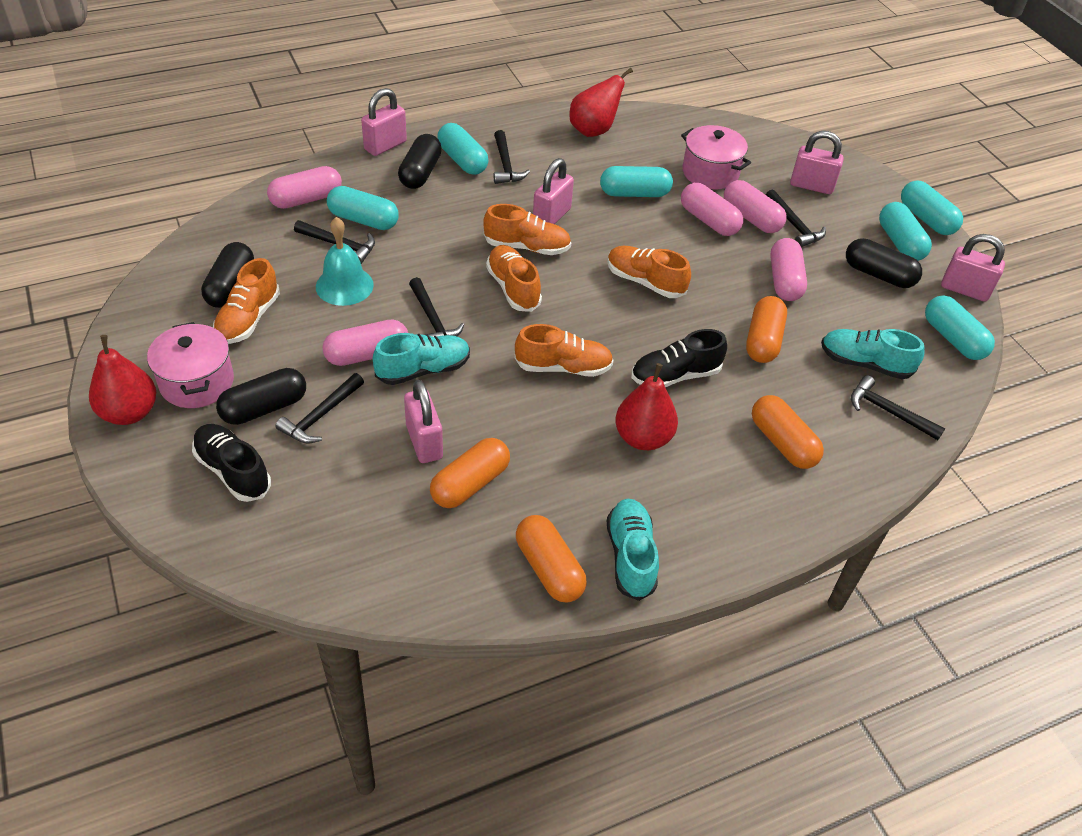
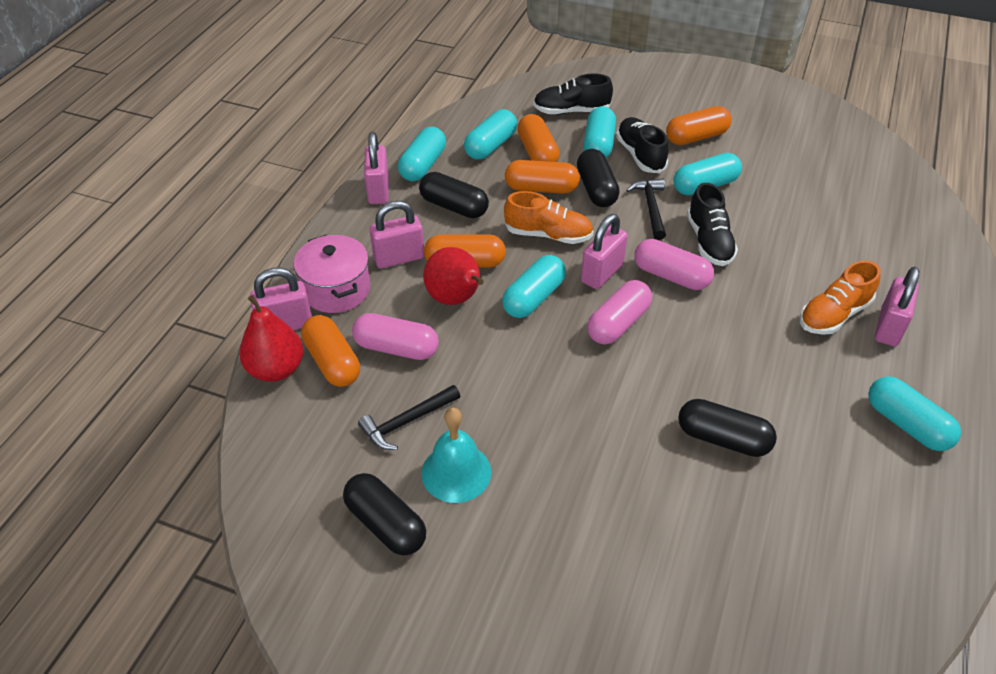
black hammer: [276,373,364,444] [294,220,375,264] [409,277,464,337] [494,130,530,184] [766,189,826,247] [851,375,945,440] = 6 -> [358,385,460,450] [626,178,666,240] = 2
black shoe: [192,424,271,502] [631,329,727,387] = 2 -> [533,73,613,114] [616,117,669,173] [687,183,738,266] = 3
orange capsule: [430,438,510,508] [516,515,587,603] [746,296,787,363] [752,395,824,469] = 4 -> [301,315,360,387] [424,234,506,268] [505,160,580,194] [517,114,560,162] [666,106,732,145] = 5
orange shoe: [213,258,280,344] [483,204,571,255] [486,245,542,312] [515,324,614,377] [607,246,691,298] = 5 -> [504,191,594,244] [800,260,881,335] = 2
pink capsule: [267,166,342,209] [322,320,408,366] [681,183,743,236] [724,180,787,233] [770,238,807,301] = 5 -> [352,313,439,360] [587,280,652,345] [634,239,714,290] = 3
pink pot: [147,322,234,408] [681,125,751,189] = 2 -> [294,235,370,313] = 1
red pear: [89,335,156,425] [570,68,633,137] [615,363,678,450] = 3 -> [239,295,303,382] [423,247,484,305] = 2
turquoise shoe: [373,333,470,385] [607,499,659,601] [821,329,924,379] = 3 -> none = 0

